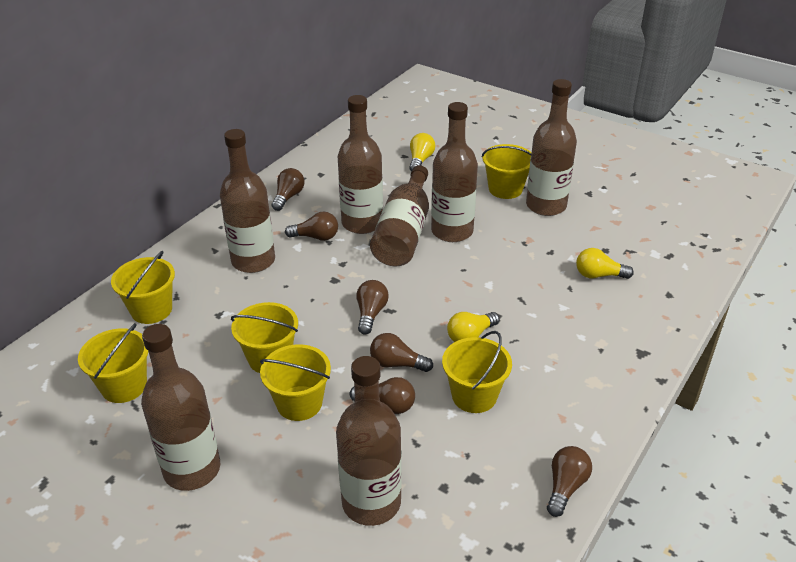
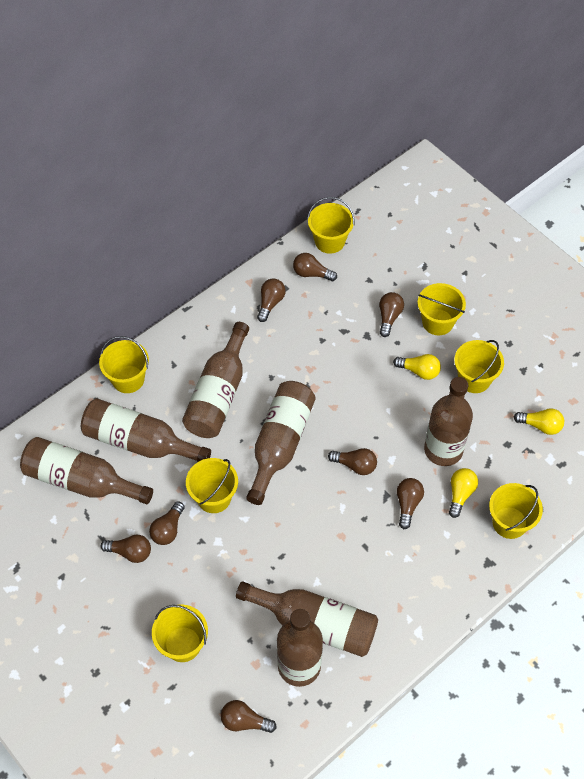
brown light bulb: [272,168,305,211] [285,212,338,241] [350,377,415,414] [356,280,389,335] [370,333,433,372] [547,446,592,517] = 6 -> [101,535,151,563] [149,502,185,545] [221,700,277,733] [257,279,286,322] [293,253,337,281] [328,448,377,475] [379,292,404,337] [397,478,424,529] = 8
yellow bucket: [78,323,148,403] [111,251,175,324] [231,302,298,373] [260,344,331,421] [442,331,512,413] [482,144,531,199] = 6 -> [99,336,149,393] [152,605,208,662] [186,458,238,513] [308,197,354,254] [418,283,466,335] [454,340,504,393] [489,483,543,539] = 7

